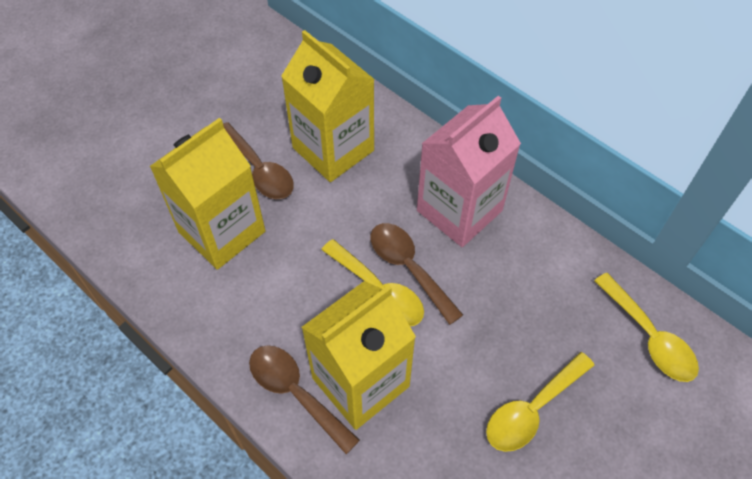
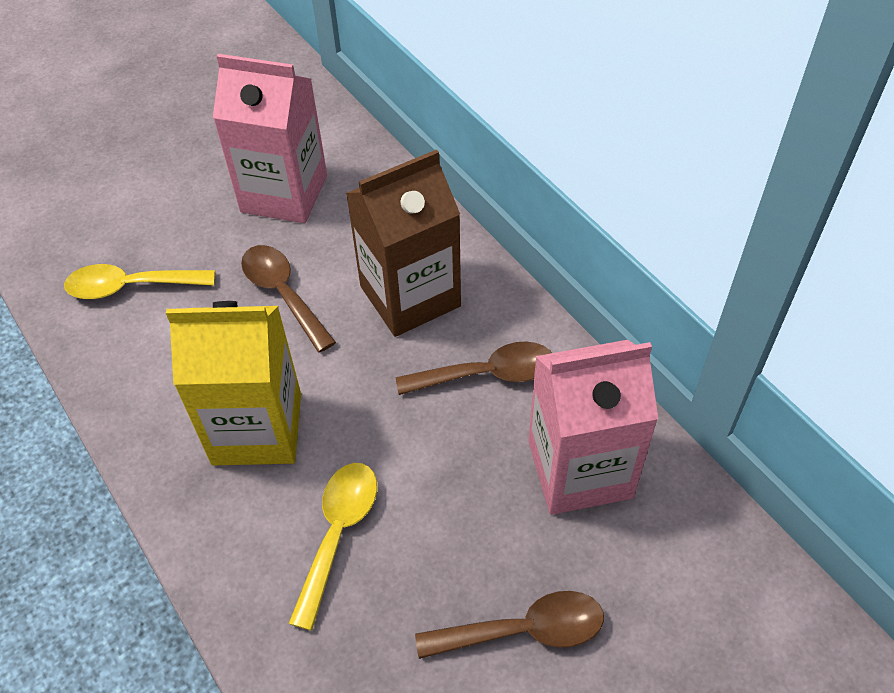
brown carton: none = 0 -> [346,149,461,337] = 1
pink carton: [417,96,521,247] = 1 -> [213,54,327,223] [528,340,658,515] = 2
yellow carton: [150,118,266,270] [281,30,375,182] [301,281,416,430] = 3 -> [166,301,301,465] = 1
yellow spoon: [321,239,424,327] [486,352,594,452] [594,273,699,382] = 3 -> [64,264,215,299] [288,463,377,631] = 2

